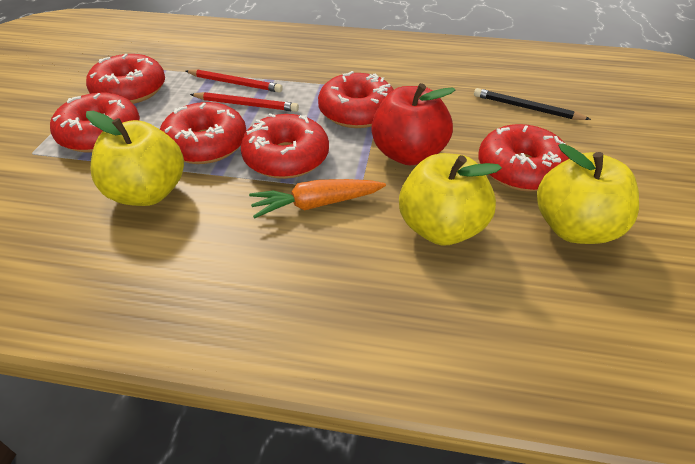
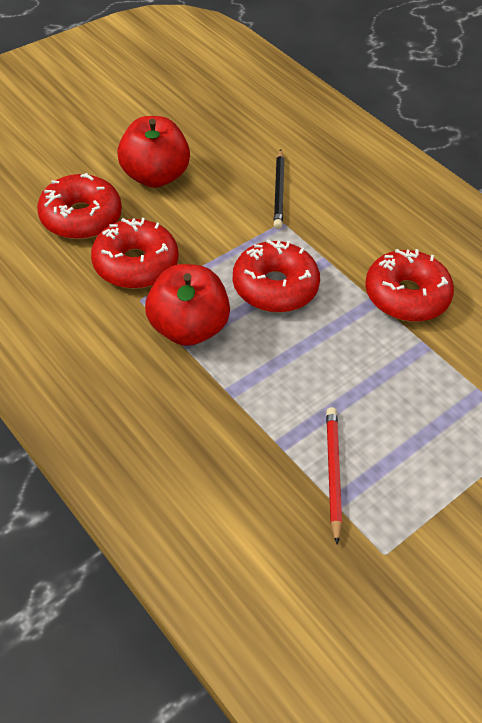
orange carrot: [249,179,386,219] = 1 -> none = 0
red apple: [371,83,455,166] = 1 -> [117,116,190,188] [145,264,230,346] = 2
red donut: [50,93,140,152] [86,54,165,104] [160,102,247,164] [241,113,329,179] [318,71,394,128] [478,124,569,192] = 6 -> [37,173,122,239] [91,218,178,289] [233,239,320,313] [365,249,454,322] = 4
red pencil: [186,69,283,93] [190,92,299,112] = 2 -> [326,407,342,545] = 1
yellow apple: [86,111,184,206] [399,153,502,245] [537,144,639,244] = 3 -> none = 0

